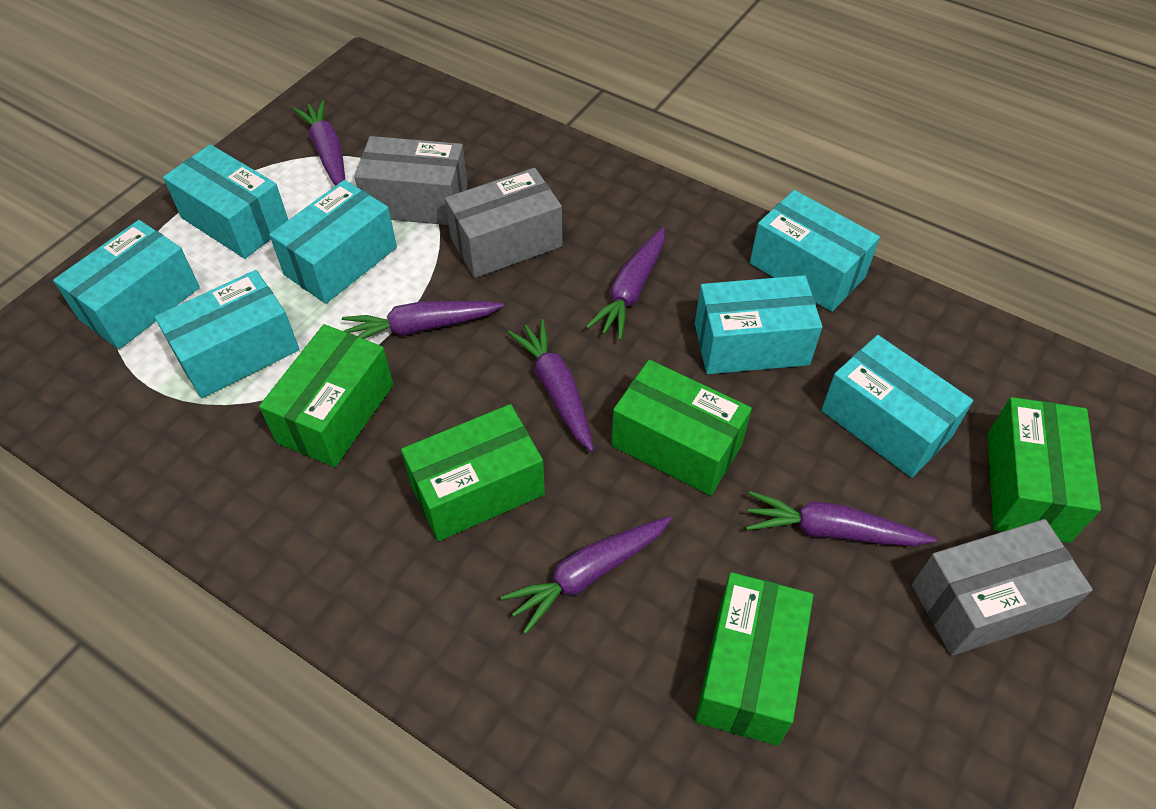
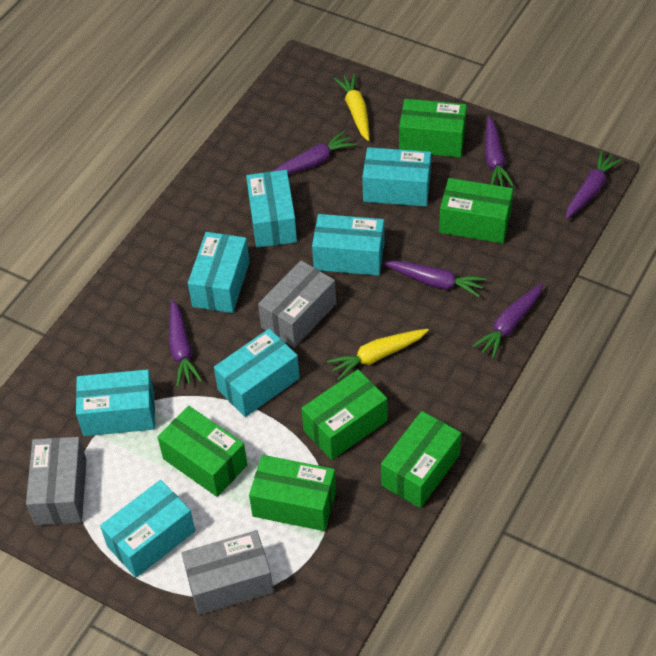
green box: [259,324,393,467] [401,404,545,541] [611,360,752,496] [695,572,814,746] [987,397,1101,543] = 5 -> [158,406,247,497] [249,455,336,531] [301,369,387,460] [381,411,461,508] [399,99,467,157] [439,178,513,243] = 6
yellow carrot: none = 0 -> [327,329,429,380] [334,73,369,141] = 2

